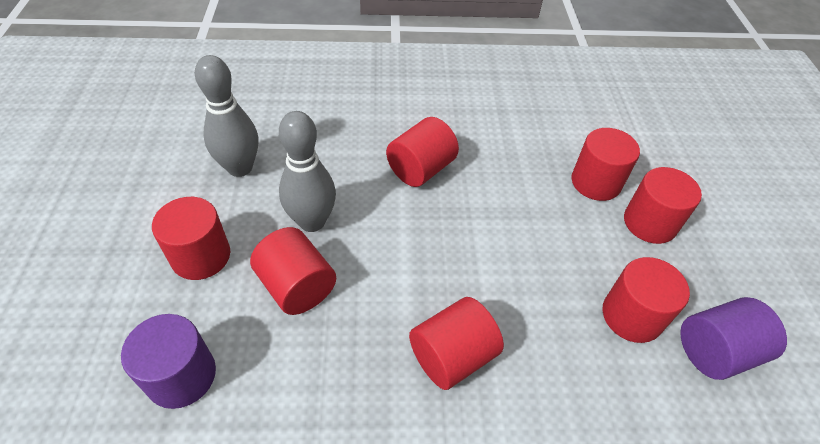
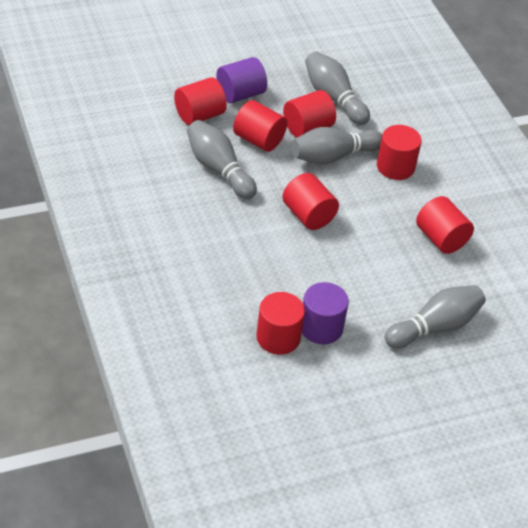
grey bowling pin: [195,55,258,177] [279,111,336,232] = 2 -> [187,120,257,199] [291,127,382,165] [305,51,370,125] [385,285,486,349] = 4

